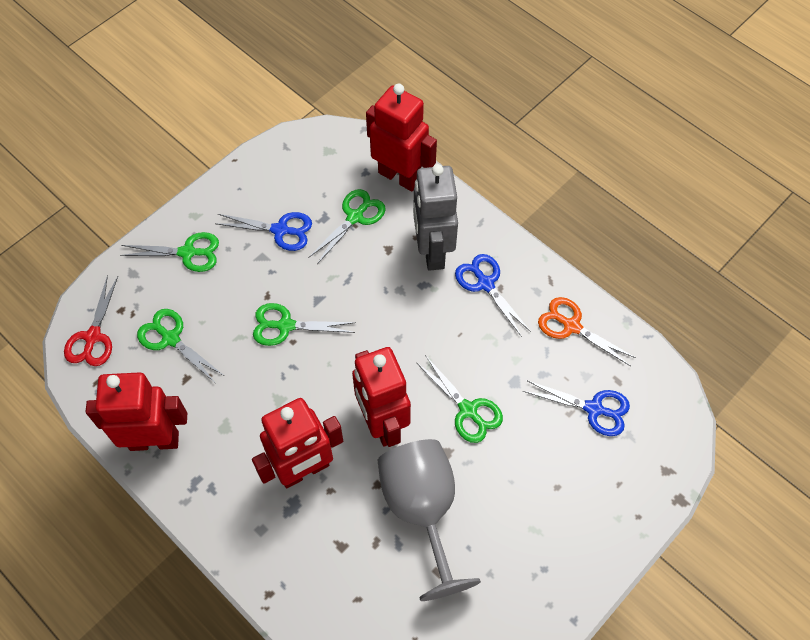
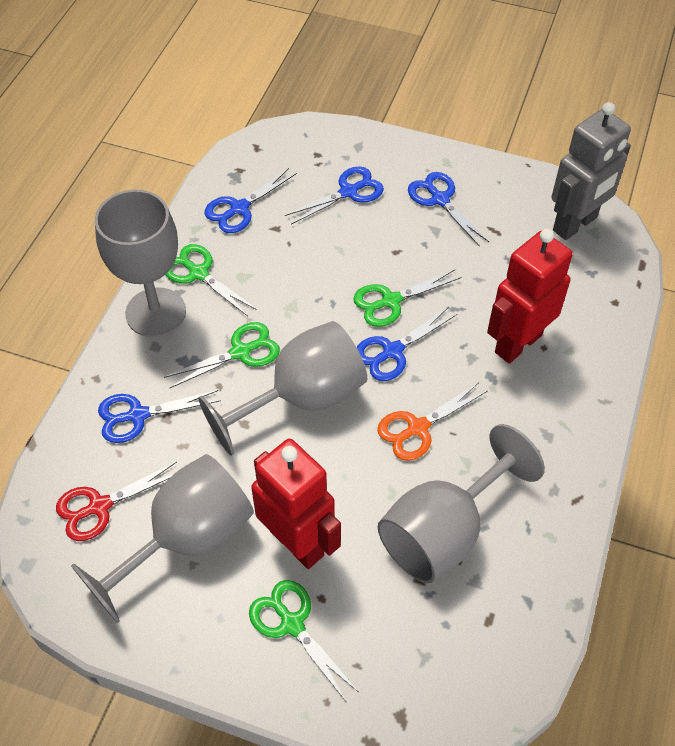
blue scissors: [215,212,312,251] [455,254,531,337] [523,380,630,436] = 3 -> [98,390,221,443] [204,168,297,233] [285,166,384,224] [357,307,457,381] [408,172,489,247] = 5
green scissors: [120,232,219,272] [137,309,223,382] [253,303,356,346] [308,189,386,264] [417,355,503,443] = 5 -> [164,322,280,389] [166,244,257,316] [249,580,358,701] [353,270,462,327] = 4
grey goblet: [378,439,481,601] = 1 -> [71,454,254,623] [95,190,186,337] [198,321,367,456] [377,424,545,584] = 4
red robot: [86,372,187,451] [252,398,343,488] [352,347,411,447] [366,83,437,192] = 4 -> [251,439,341,569] [487,229,573,364] = 2

